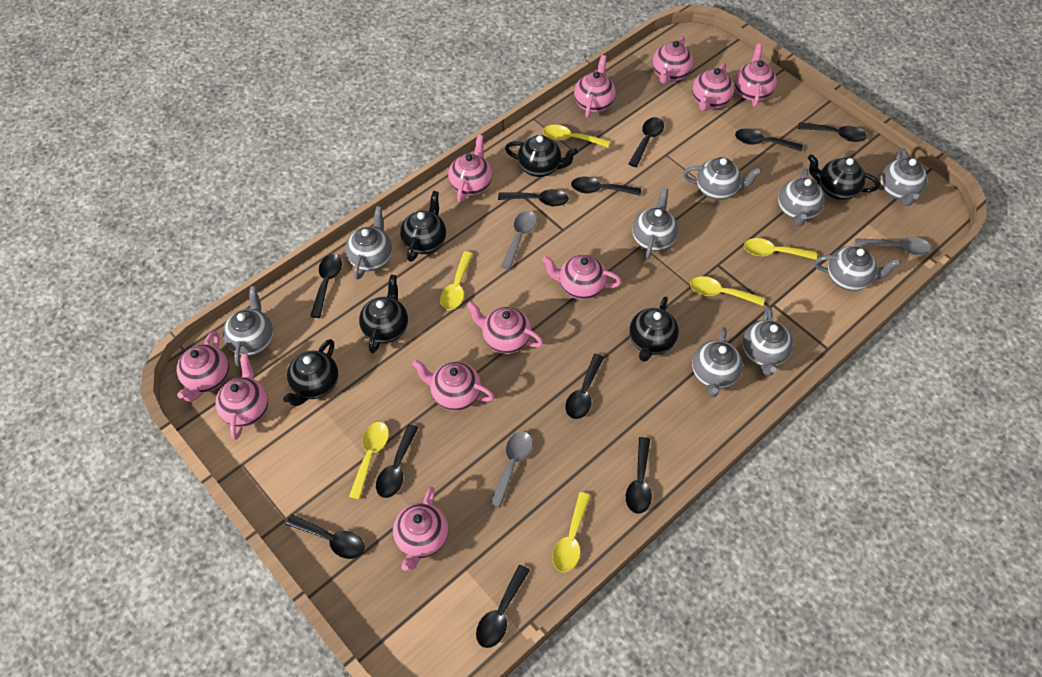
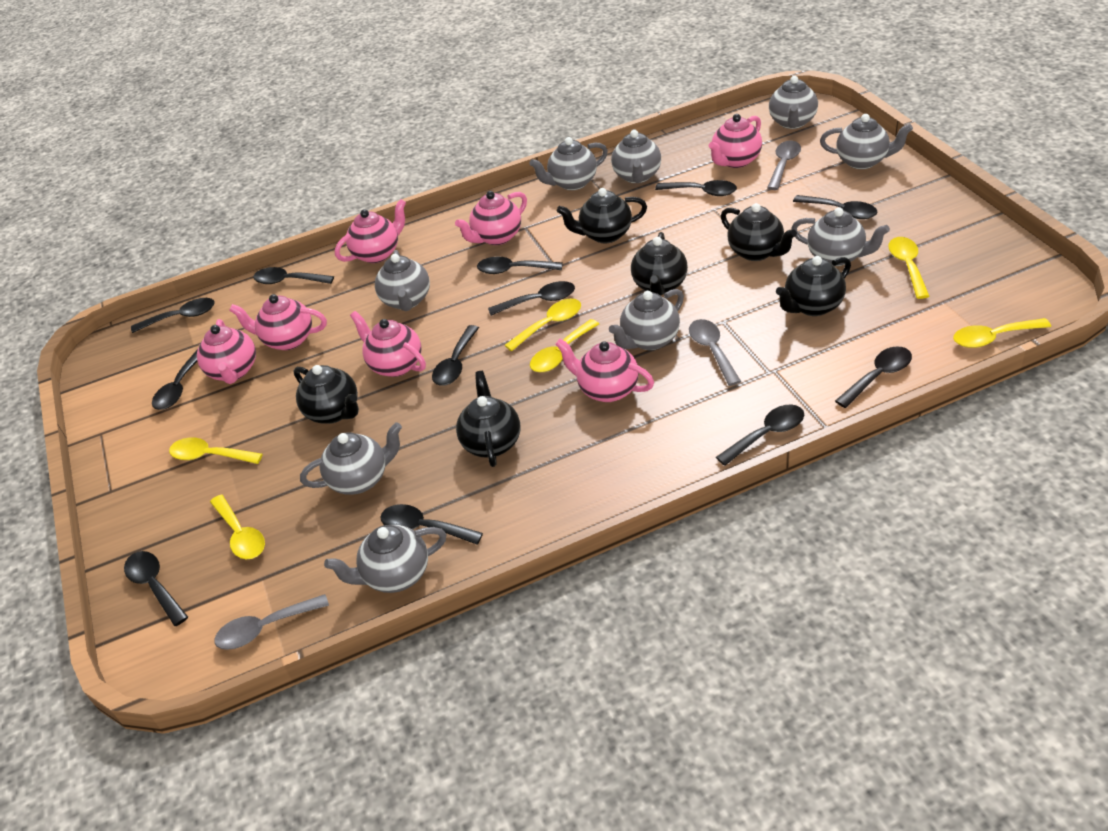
black spoon: [286,514,365,559] [310,254,342,318] [376,424,419,498] [476,565,530,648] [498,189,569,206] [565,354,604,419] [571,177,641,196] [626,437,652,514] [629,117,664,167] [735,128,803,152] [798,122,867,142] = 11 -> [124,551,188,626] [131,298,215,333] [152,349,198,410] [253,267,334,284] [380,504,483,545] [432,325,479,385] [477,257,563,274] [488,281,575,316] [655,180,737,196] [716,405,804,466] [793,195,878,219] [835,346,912,408] = 12
pink teapot: [177,331,229,402] [215,353,269,440] [393,487,448,571] [412,360,494,411] [448,135,492,202] [467,301,543,354] [542,255,622,300] [574,55,616,118] [652,36,693,84] [692,63,734,111] [735,44,777,107] = 11 -> [197,319,256,384] [229,294,327,350] [335,199,406,263] [350,311,426,377] [455,191,527,245] [555,339,654,402] [709,114,762,168] = 7

